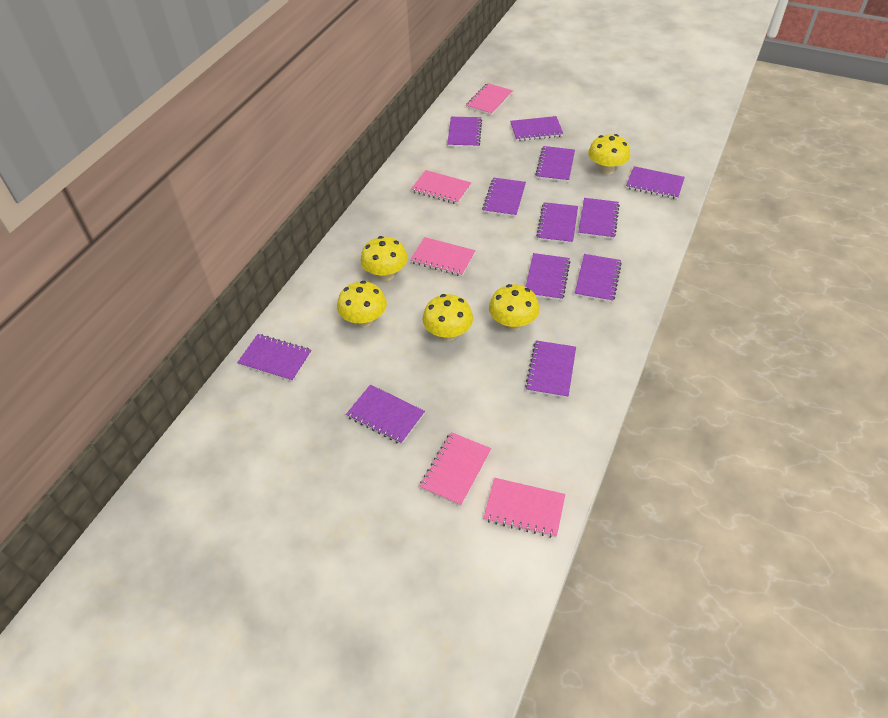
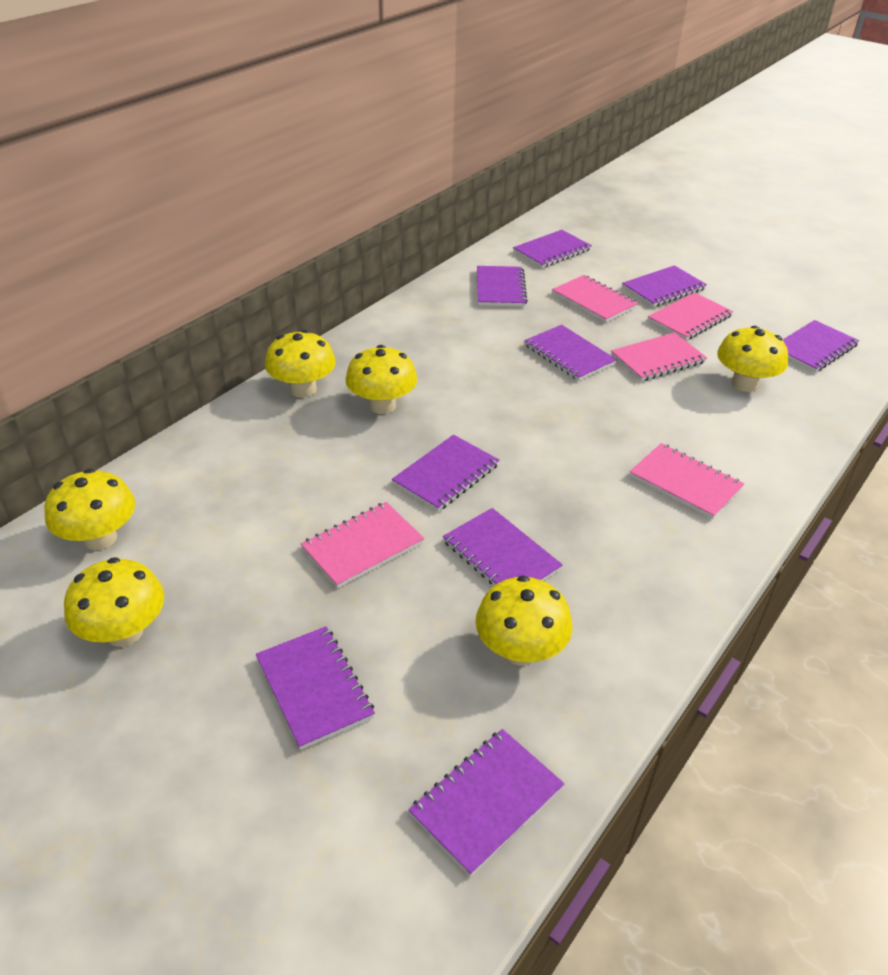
purple notebook: [237,334,312,382] [346,384,425,444] [447,117,482,148] [482,178,526,217] [510,116,563,141] [525,340,576,398] [526,253,571,301] [535,146,575,182] [536,202,578,244] [575,254,622,302] [578,198,620,239] [626,166,685,199] = 12 -> [256,626,375,750] [392,435,500,511] [409,729,565,876] [443,508,563,586] [477,266,528,307] [513,230,592,268] [524,325,617,381] [622,265,707,307] [783,320,859,372] = 9
yellow mushroom: [337,281,387,327] [361,236,408,281] [423,294,473,341] [489,284,539,331] [588,134,630,175] = 5 -> [44,469,135,550] [64,557,164,647] [265,330,336,398] [346,345,417,414] [475,576,572,666] [717,326,788,392] = 6

